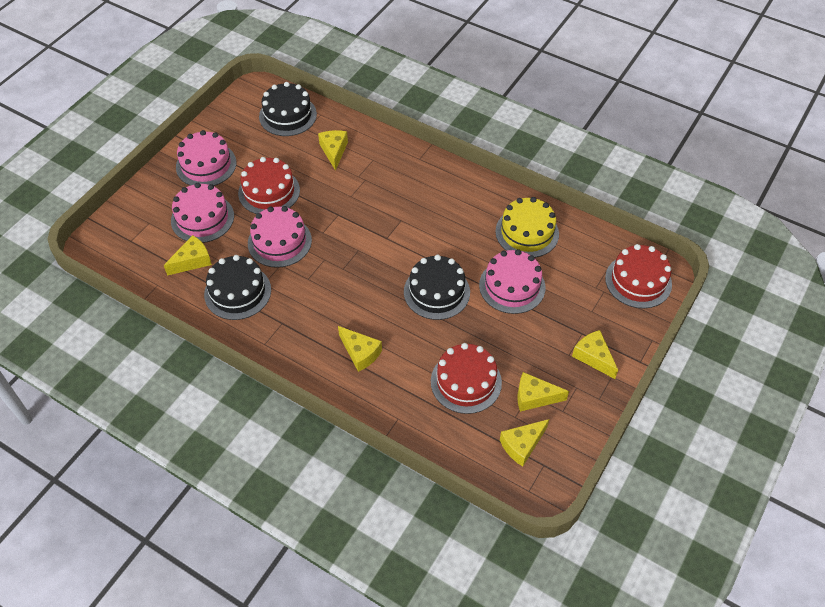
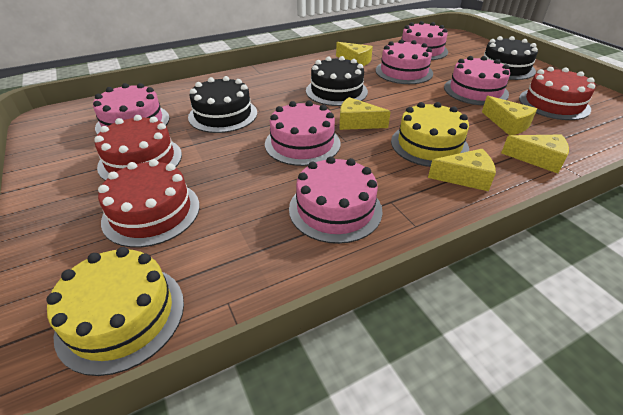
pink cake: [171,183,234,243] [176,130,236,186] [248,206,312,268] [479,249,546,314] = 4 -> [93,83,170,135] [265,101,340,166] [289,156,383,244] [376,39,433,84] [402,21,448,60] [444,56,510,106] = 6
yellow cake: [495,197,559,258] = 1 -> [47,247,184,376] [391,102,469,167] = 2
yellow cheese: [164,235,212,276] [318,130,348,171] [338,326,382,372] [500,419,549,467] [517,372,569,412] [572,330,618,379] = 6 -> [336,42,373,66] [339,97,391,130] [428,149,496,191] [482,96,537,135] [501,135,569,173] = 5

